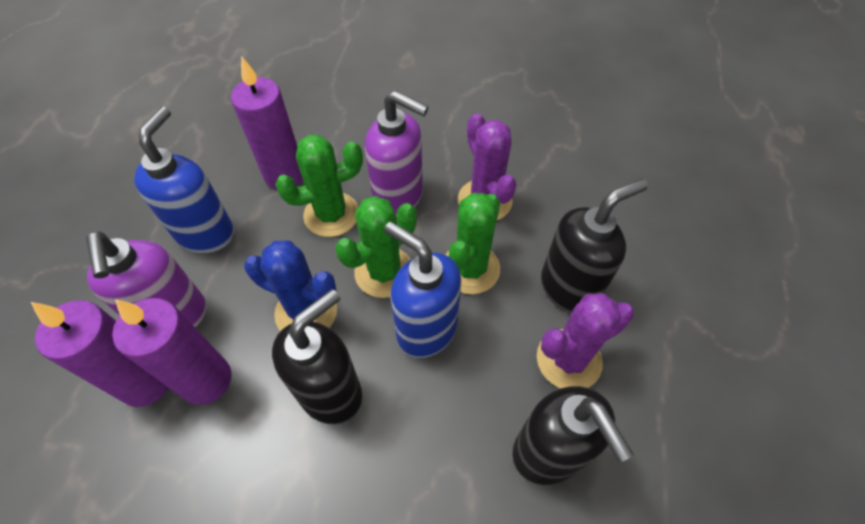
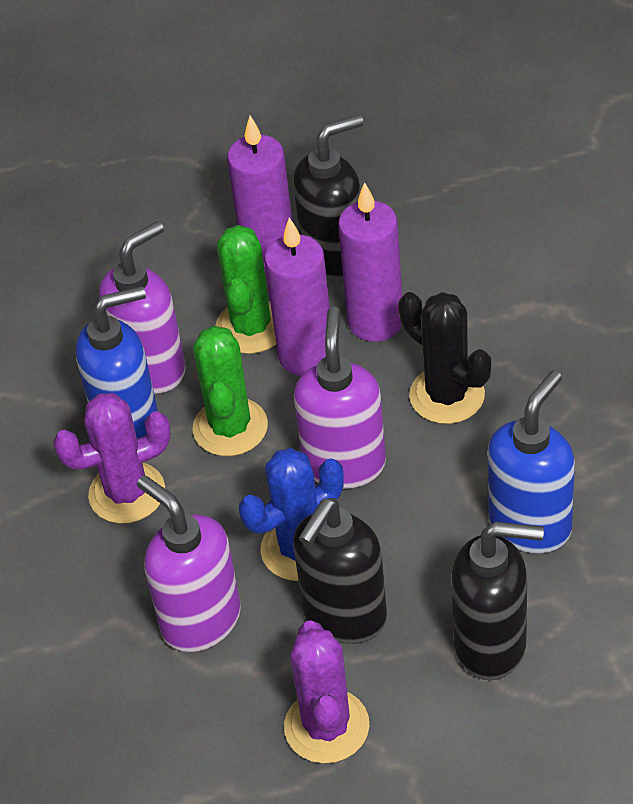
black cactus: none = 0 -> [398,292,491,424] = 1
green cactus: [275,135,363,237] [335,196,417,298] [445,193,500,294] = 3 -> [192,326,268,456] [215,225,276,354] = 2
purple soap dispenser: [86,231,207,327] [365,91,428,217] = 2 -> [99,221,186,394] [137,475,241,652] [294,307,386,489] = 3

